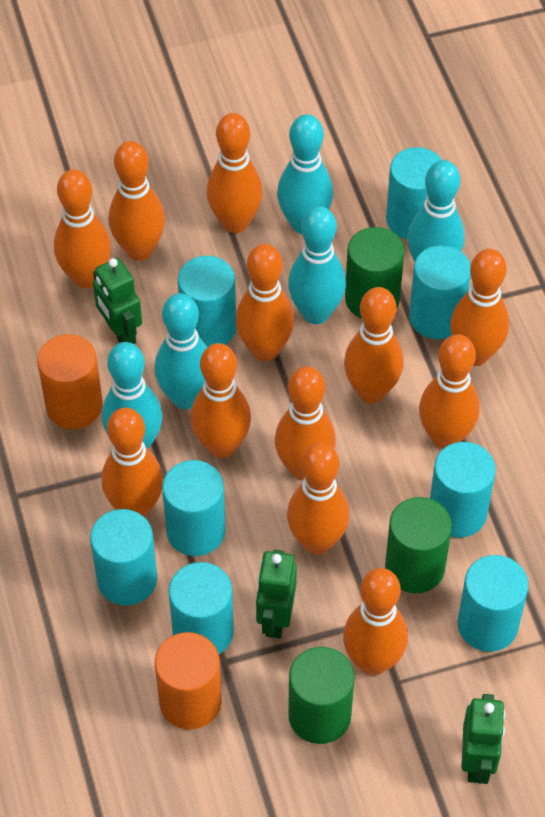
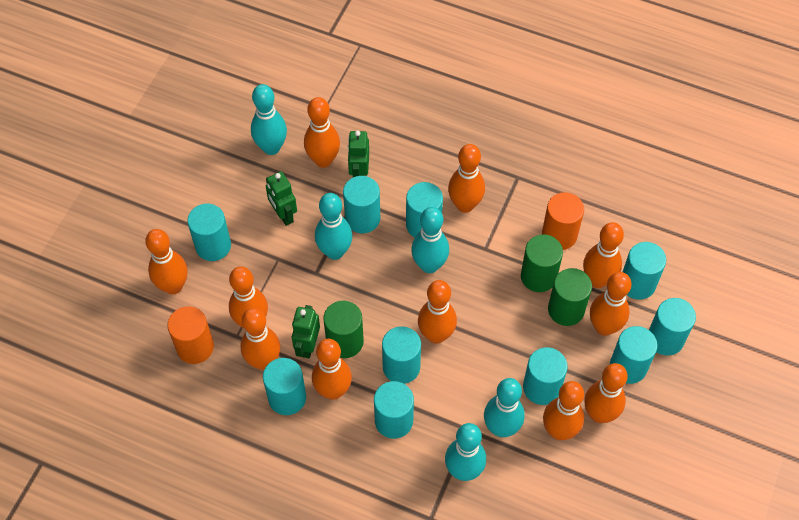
orange bowling pin: [54,169,111,289] [101,408,163,517] [109,141,165,261] [191,343,251,458] [207,113,263,233] [236,244,294,361] [275,366,336,480] [287,443,350,554] [343,568,408,676] [344,287,404,403] [419,334,480,449] [450,249,509,366] = 12 -> [145,229,188,295] [229,266,268,328] [241,308,280,370] [304,97,340,168] [312,339,352,400] [418,280,457,344] [448,144,485,213] [543,381,584,440] [583,222,624,288] [584,363,628,423] [590,272,632,336] = 11
turquoise cylinder: [90,509,157,605] [162,460,226,556] [168,562,234,654] [178,256,236,347] [386,147,442,239] [409,245,471,339] [430,442,496,538] [457,555,528,652] = 8 -> [187,203,231,261] [263,358,306,415] [343,176,380,233] [374,381,414,439] [382,326,421,384] [406,182,443,237] [523,347,568,405] [610,326,658,384] [623,242,666,300] [649,298,696,356] = 10

